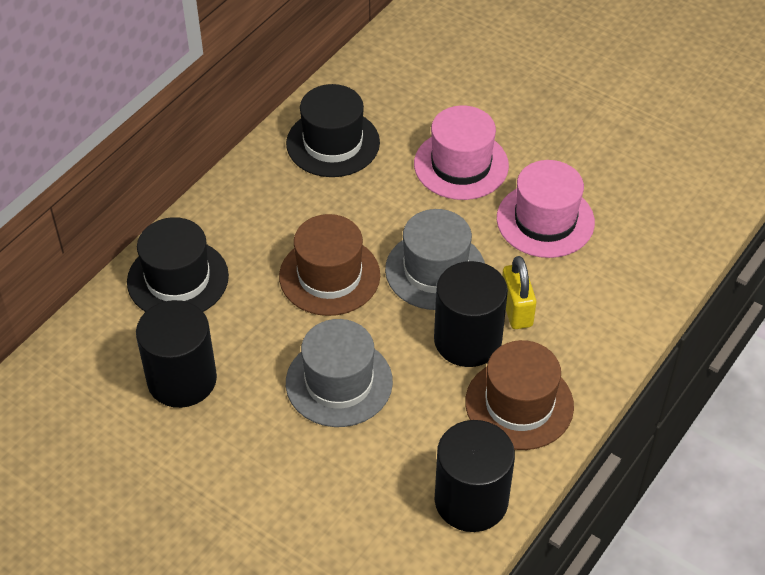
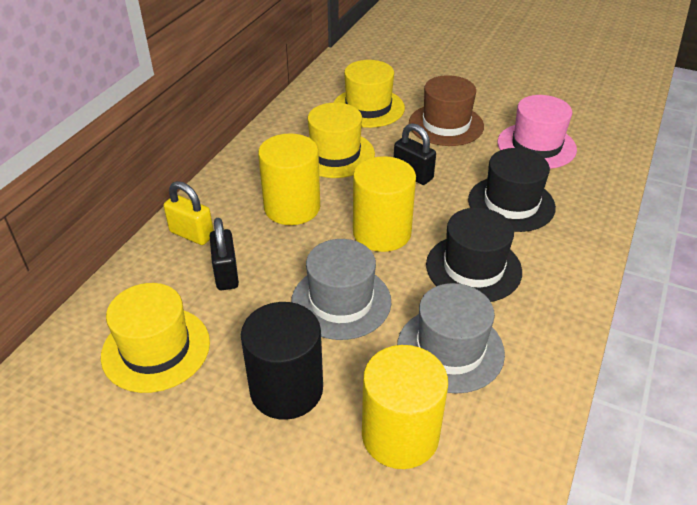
black cylinder: [136,300,217,408] [434,261,508,367] [435,420,515,532] = 3 -> [241,302,323,420] = 1
black padlock: none = 0 -> [210,218,239,290] [394,123,436,185] = 2
brown hat: [279,214,380,316] [465,340,574,450] = 2 -> [409,75,484,146] = 1
pink hat: [414,105,509,200] [497,160,595,258] = 2 -> [497,95,577,169] = 1
yellow cylinder: none = 0 -> [258,133,320,225] [353,156,416,252] [362,345,448,469] = 3
yellow hat: none = 0 -> [101,283,210,393] [308,102,375,178] [333,60,405,128] = 3

